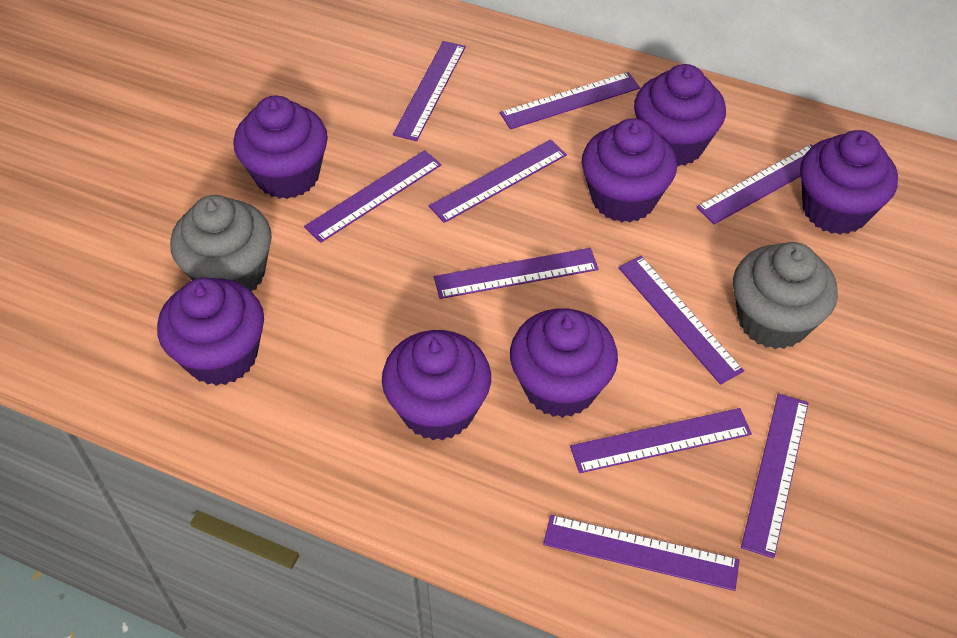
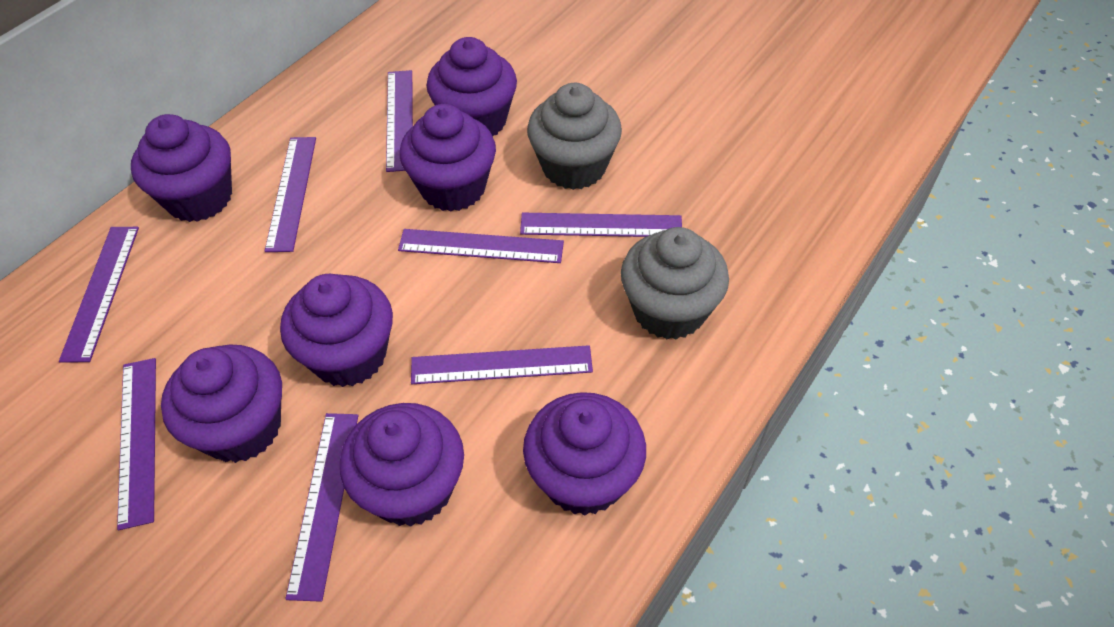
purple ruler: [304,150,441,243] [393,41,466,141] [429,139,567,223] [434,248,598,299] [500,72,640,129] [543,515,740,591] [570,408,752,473] [619,256,744,385] [697,144,813,224] [741,394,809,558] = 10 -> [59,227,139,362] [117,358,156,530] [265,137,316,252] [285,413,358,602] [386,70,413,172] [398,229,564,263] [411,345,593,384] [520,213,682,237] = 8

